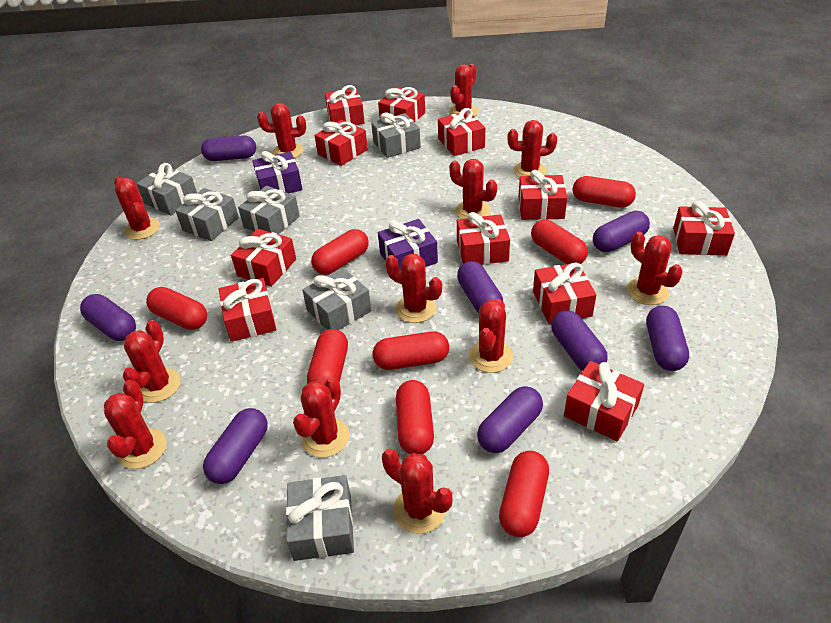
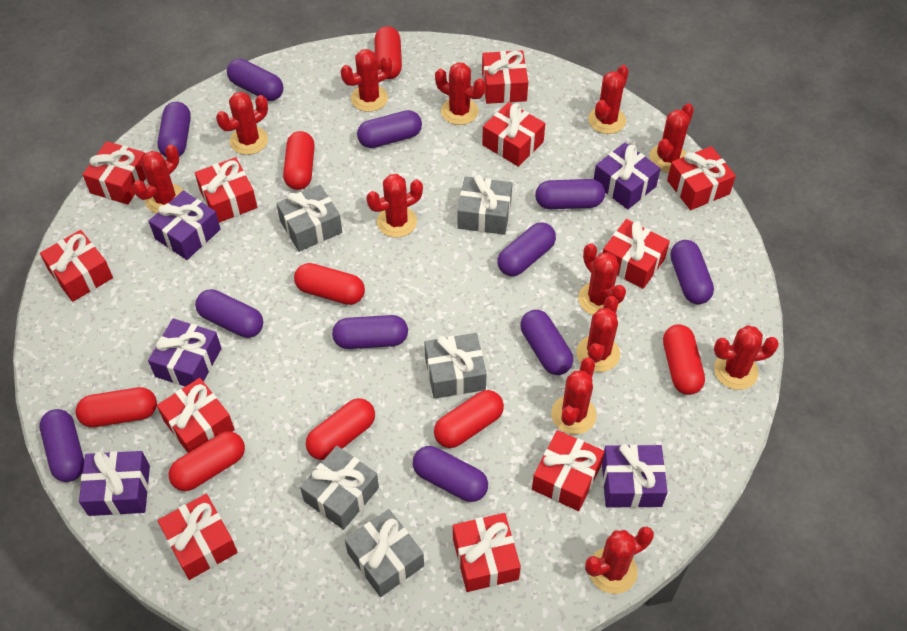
grey gift: [136,163,197,215] [175,188,239,241] [238,186,300,234] [286,475,354,561] [302,268,371,330] [371,113,421,158] = 6 -> [276,185,342,252] [300,446,379,530] [345,509,424,597] [425,333,487,399] [458,174,512,235] = 5
purple capsule: [80,294,136,341] [201,135,256,161] [203,408,268,484] [457,261,503,313] [477,386,543,453] [551,310,608,371] [593,211,650,252] [646,306,689,371] = 8 -> [39,409,84,482] [158,102,191,158] [195,289,263,338] [227,59,283,101] [332,315,408,349] [357,110,422,148] [413,446,488,502] [497,222,556,276] [520,310,573,375] [535,179,605,209] [670,240,714,304] = 11
purple gift: [252,151,302,193] [378,219,438,270] = 2 -> [79,451,150,516] [148,319,222,387] [149,191,221,260] [594,143,661,209] [602,444,668,508] = 5

